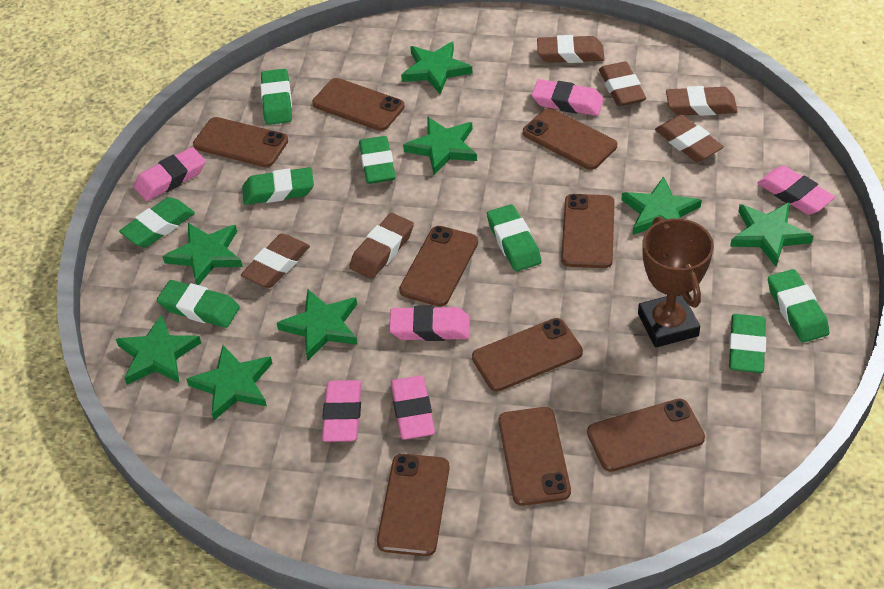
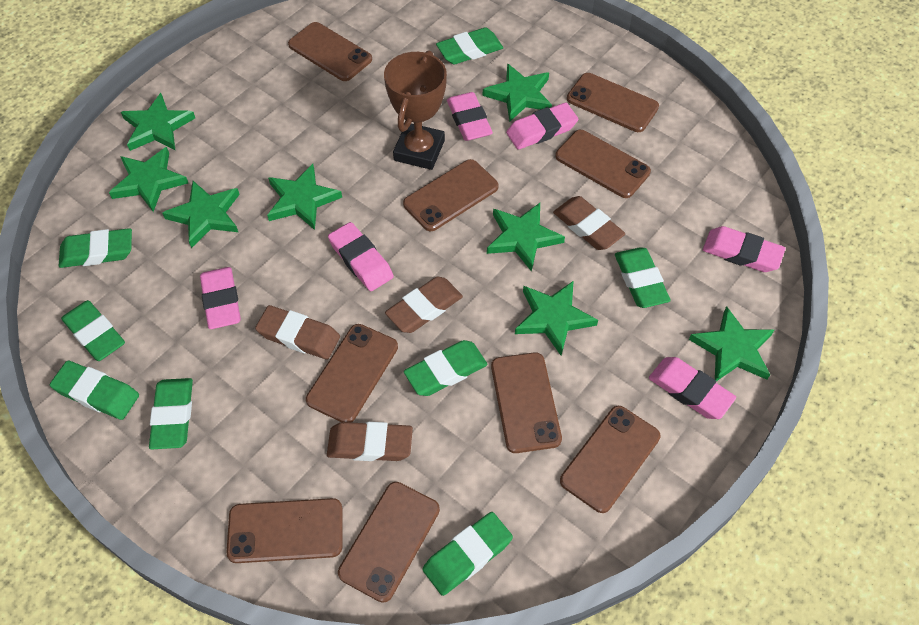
brown eraser: [241,234,310,288] [349,213,414,279] [537,35,604,63] [599,61,646,106] [655,115,724,162] [666,86,738,116] = 6 -> [255,305,340,360] [327,422,413,461] [385,277,463,333] [553,196,625,250] = 4

